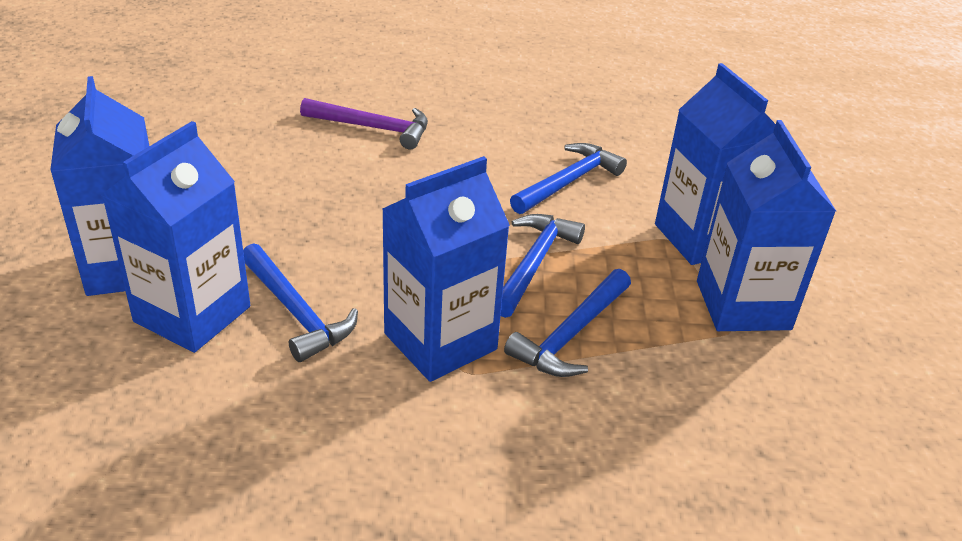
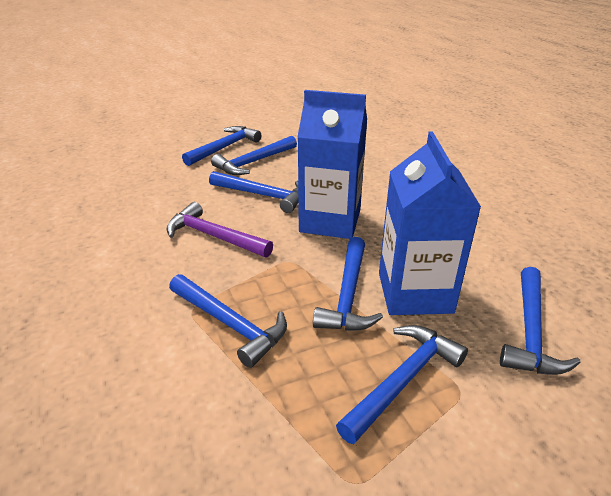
blue carton: [50,76,149,296] [102,121,250,353] [382,156,510,382] [655,63,776,265] [697,120,836,331] = 5 -> [298,90,367,239] [379,132,481,315] = 2
blue hammer: [243,243,358,362] [501,214,585,318] [504,269,631,377] [510,143,627,214] = 4 -> [169,274,287,368] [182,126,261,166] [209,171,298,213] [211,136,297,175] [313,237,383,331] [336,325,468,444] [500,267,581,375] = 7

